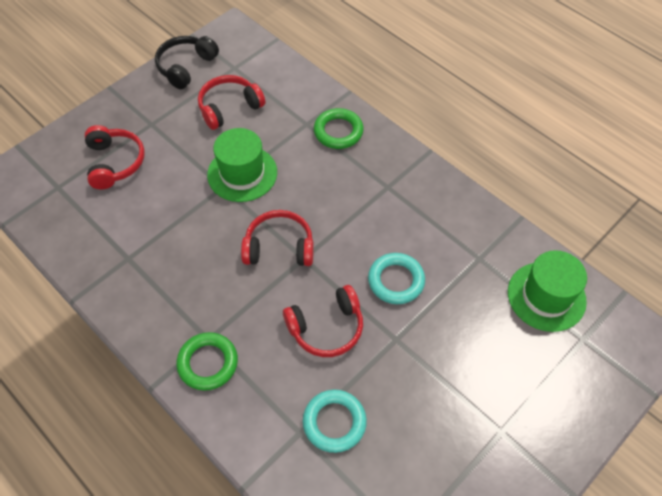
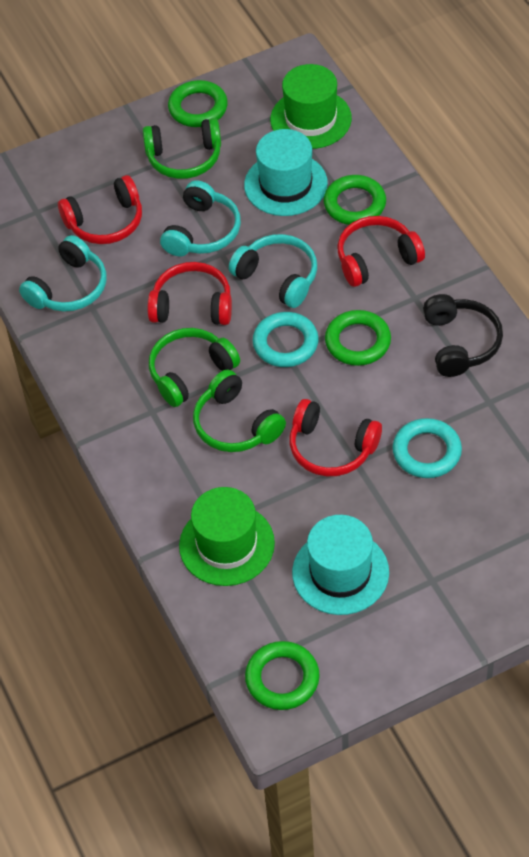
green headphones: none = 0 -> [143,118,221,179] [149,328,240,407] [193,370,286,452] = 3
green ring: [176,332,238,391] [314,108,364,149] = 2 -> [168,80,228,127] [245,641,320,710] [324,175,386,225] [325,310,391,366] = 4
turquoise hat: none = 0 -> [244,129,328,216] [292,515,389,615] = 2
turquoise headphones: none = 0 -> [19,235,106,312] [160,180,241,256] [229,234,317,308] = 3

